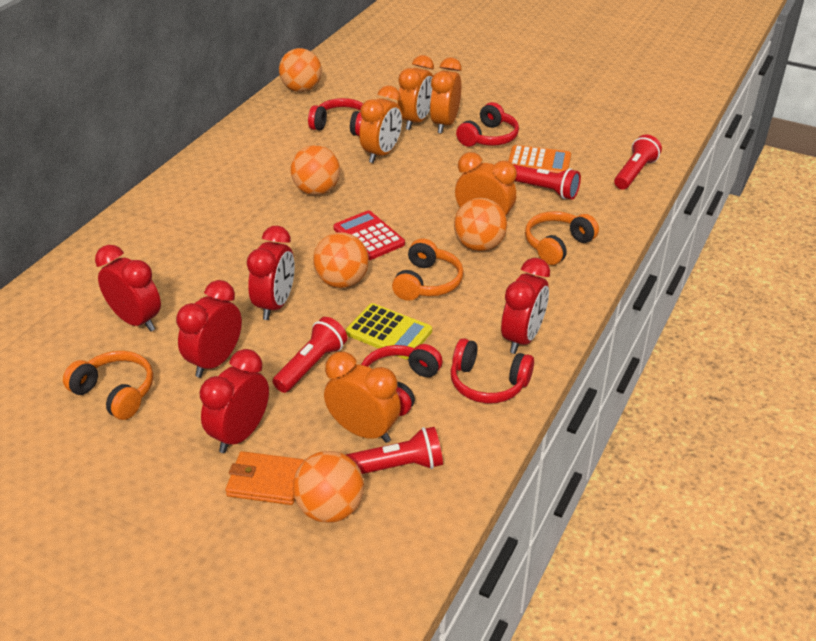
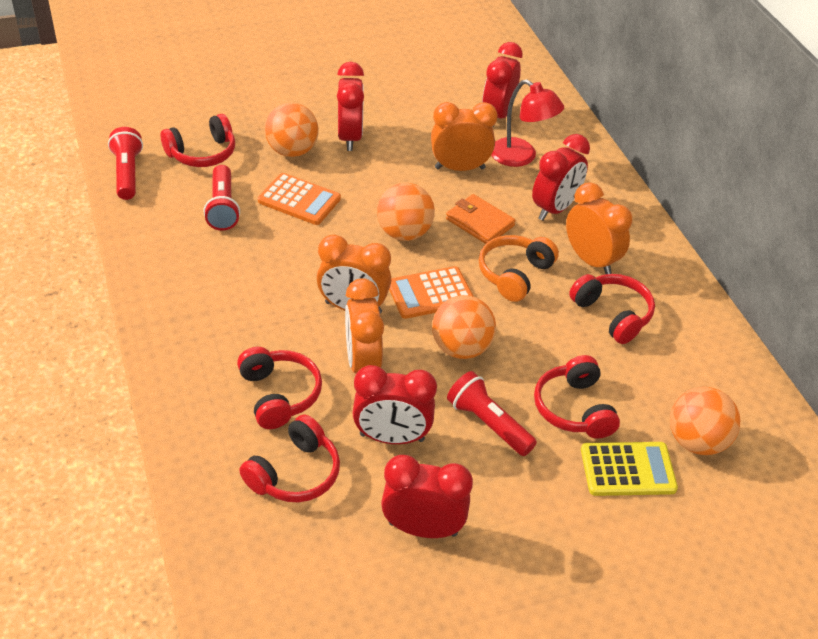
orange ball: [279,48,322,92] [291,145,340,195] [293,451,364,523] [313,232,369,288] [454,198,507,251] = 5 -> [265,102,319,157] [377,183,435,241] [432,295,496,359] [670,387,740,455] = 4
orange calculator: [508,145,571,173] = 1 -> [258,173,341,225] [389,266,474,319] = 2
orange clock: [324,352,401,443] [359,86,402,163] [397,55,434,130] [430,58,462,133] [455,152,517,216] = 5 -> [317,234,391,314] [345,278,384,373] [431,102,498,171] [566,182,632,274] = 4
orange headphones: [63,351,153,420] [392,238,464,301] [525,211,599,265] = 3 -> [479,235,559,302] = 1
red calculator: [333,210,405,260] = 1 -> none = 0
red flashlight: [273,317,348,393] [346,427,443,474] [513,164,581,200] [614,134,662,190] = 4 -> [108,127,143,200] [204,165,240,231] [447,371,537,456] = 3
red headphones: [308,98,363,136] [361,344,443,416] [451,338,534,403] [456,102,519,147] = 4 -> [161,114,235,167] [237,347,322,429] [240,415,340,502] [534,355,620,438] [569,274,655,344] = 5
red lamp: none = 0 -> [491,79,564,167] = 1

